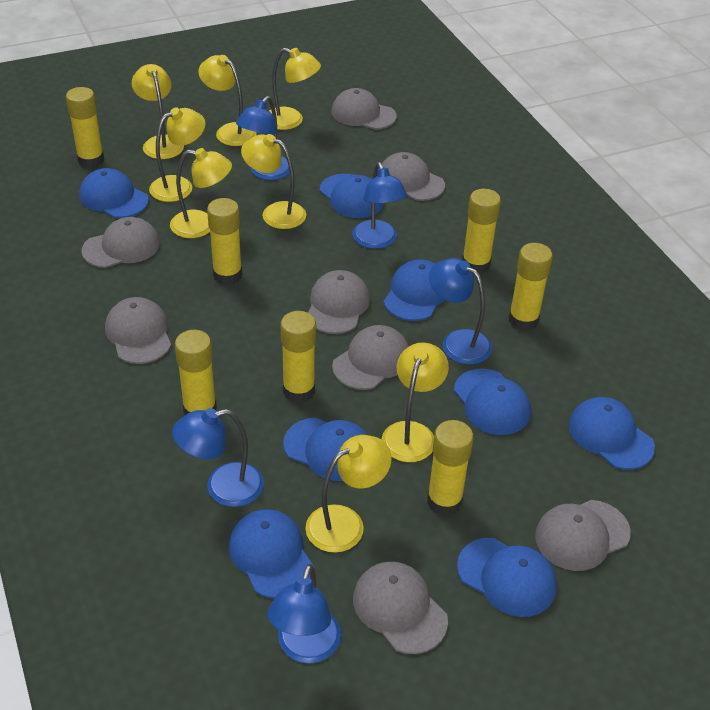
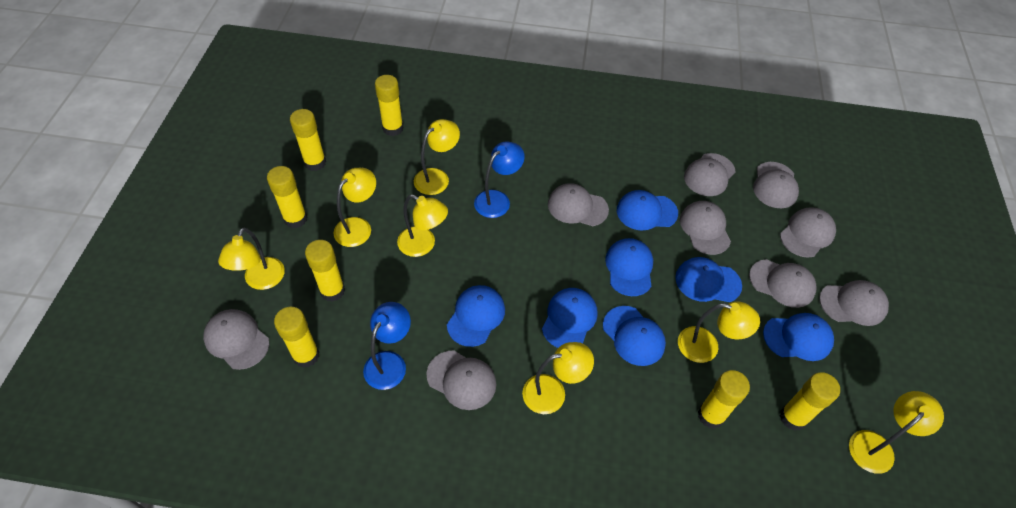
blue cap: [79,168,149,218] [229,509,314,598] [283,418,367,481] [320,174,384,218] [384,259,445,321] [454,369,531,435] [457,538,557,617] [568,397,655,470] = 8 -> [447,285,505,347] [542,288,598,348] [603,306,666,366] [605,238,653,296] [617,190,678,231] [675,257,742,302] [763,313,834,361] = 7
blue lamp: [172,408,264,507] [236,96,290,180] [267,564,341,663] [352,162,407,249] [429,258,492,365] = 5 -> [363,302,411,390] [474,141,525,218] = 2
grey cap: [81,217,160,268] [105,297,171,364] [308,270,370,334] [331,88,397,130] [332,325,409,390] [353,562,448,654] [382,152,445,201] [535,500,631,571] = 8 -> [203,309,269,370] [426,350,496,410] [548,183,609,226] [680,201,731,255] [684,153,735,196] [749,259,817,308] [753,162,799,208] [780,207,836,258] [819,280,889,326] = 9
yellow lamp: [132,64,184,159] [149,107,206,202] [170,148,232,238] [198,55,257,146] [241,134,306,229] [269,48,321,130] [305,435,392,553] [381,343,449,462] = 8 -> [218,228,285,290] [333,168,376,247] [397,194,448,257] [414,119,460,195] [522,342,594,414] [678,301,760,363] [849,391,944,474] = 7

